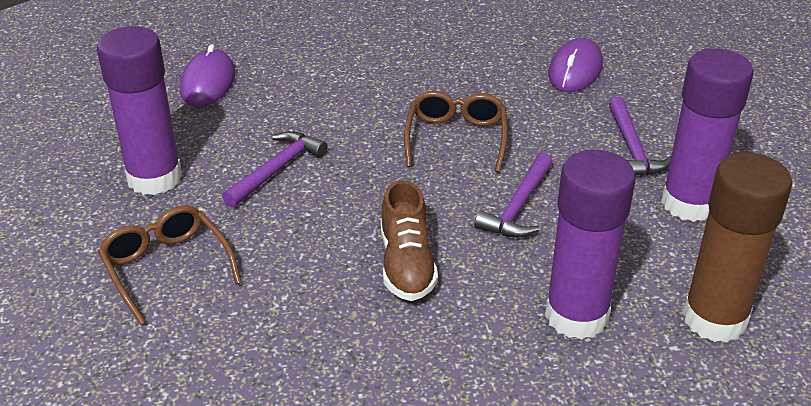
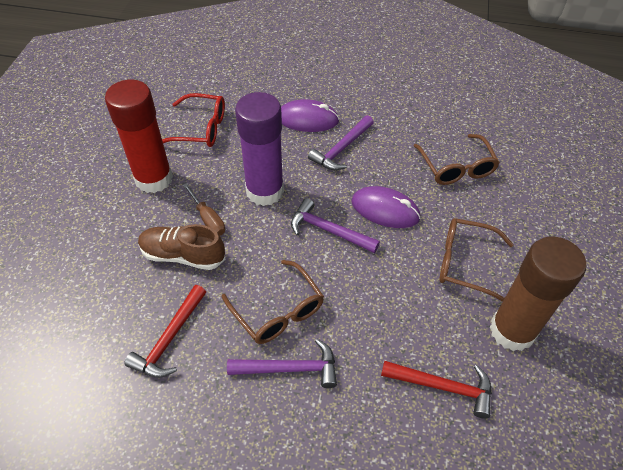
brown glasses: [98,205,242,325] [404,91,508,173] = 2 -> [222,260,324,344] [414,134,500,185] [440,218,514,302] = 3
brown screwdriver: none = 0 -> [183,183,225,236] = 1
purple glue stick: [97,26,182,195] [545,150,636,340] [661,49,754,222] = 3 -> [235,92,284,206] = 1
red glasses: none = 0 -> [162,93,225,147] = 1
red glue stick: none = 0 -> [105,80,173,193] = 1
red hammer: none = 0 -> [124,285,206,378] [381,361,492,419] = 2

